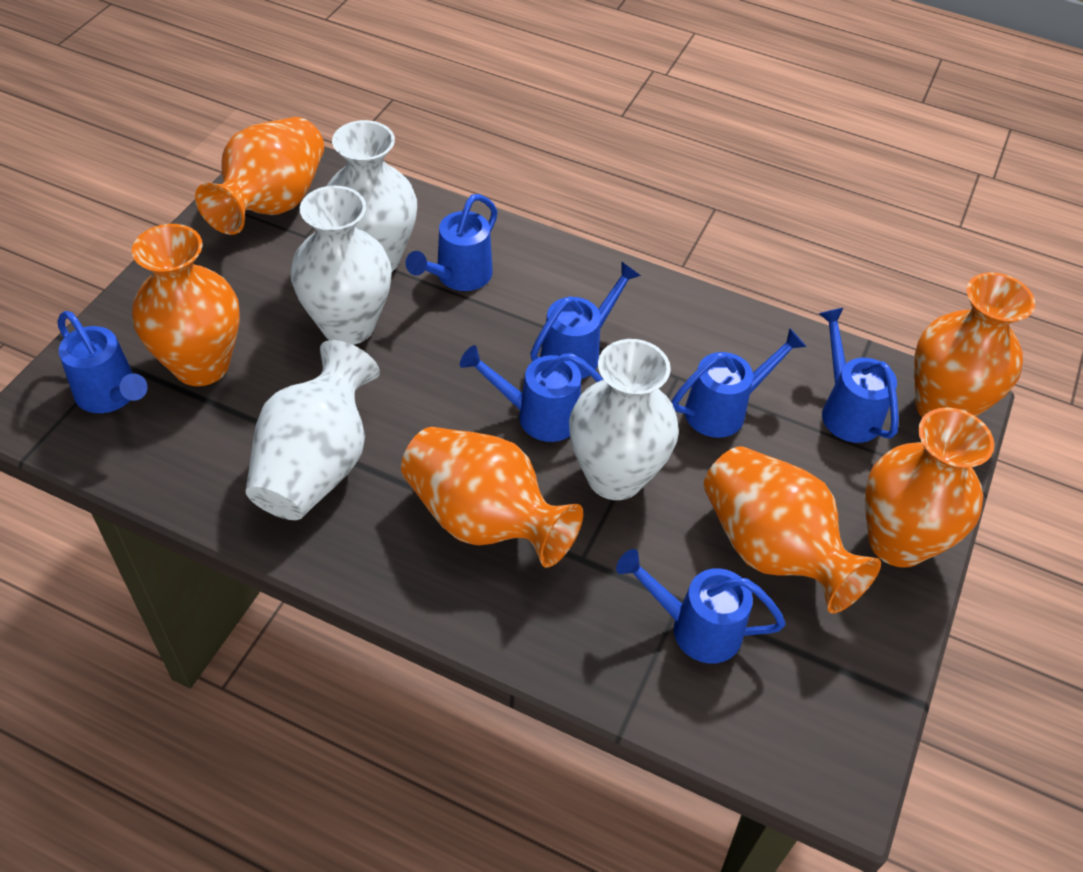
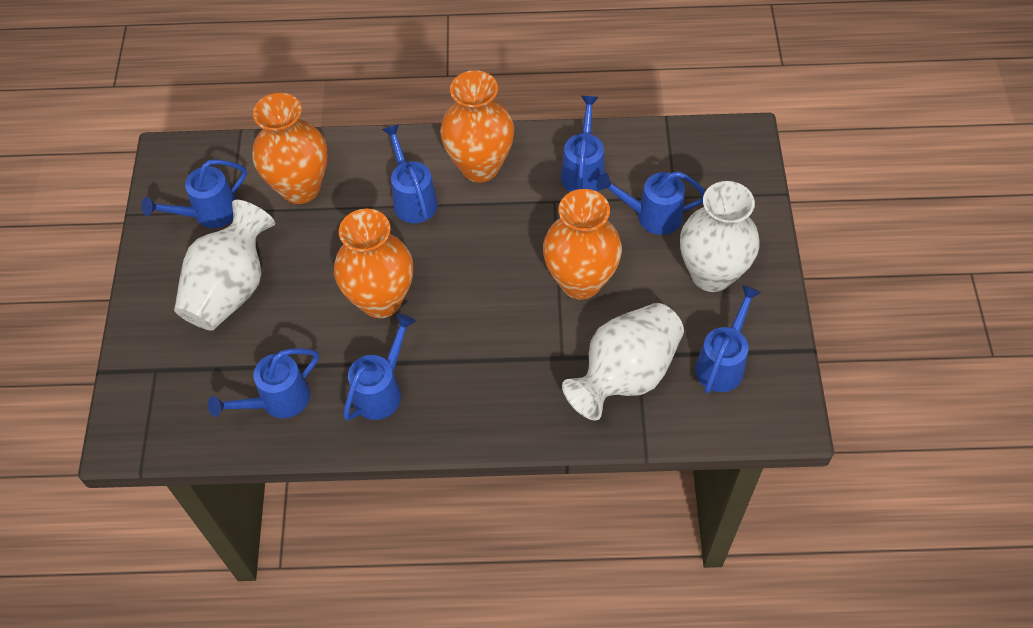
orange vase: [132,224,240,386] [195,117,324,235] [401,427,583,568] [703,446,881,614] [865,407,995,568] [914,272,1035,418] = 6 -> [252,93,327,204] [334,209,413,318] [440,70,514,182] [543,189,622,299] = 4
white vase: [246,340,380,520] [290,186,392,345] [326,120,417,272] [569,339,679,500] = 4 -> [174,200,275,331] [562,303,684,420] [680,181,760,292] = 3

